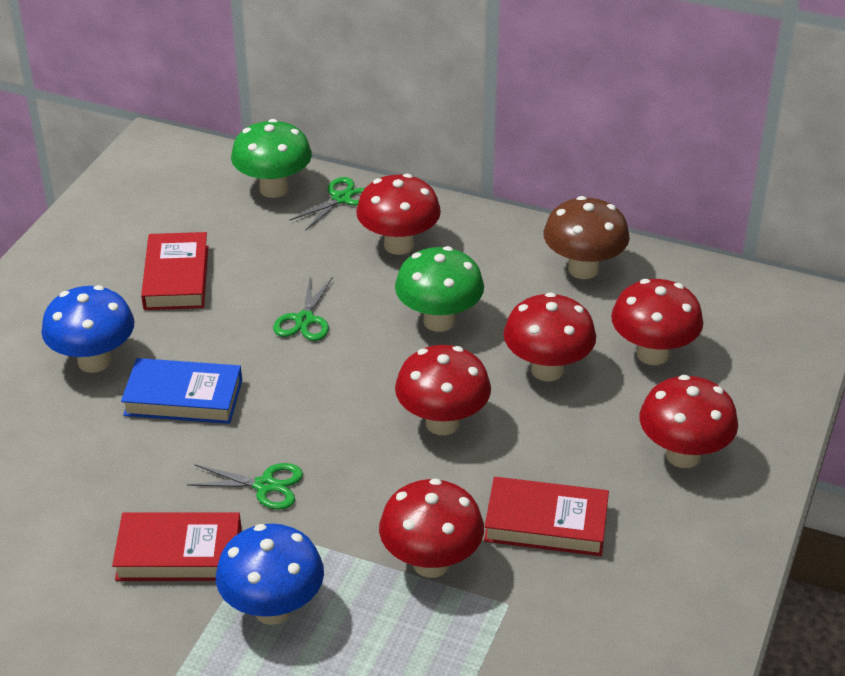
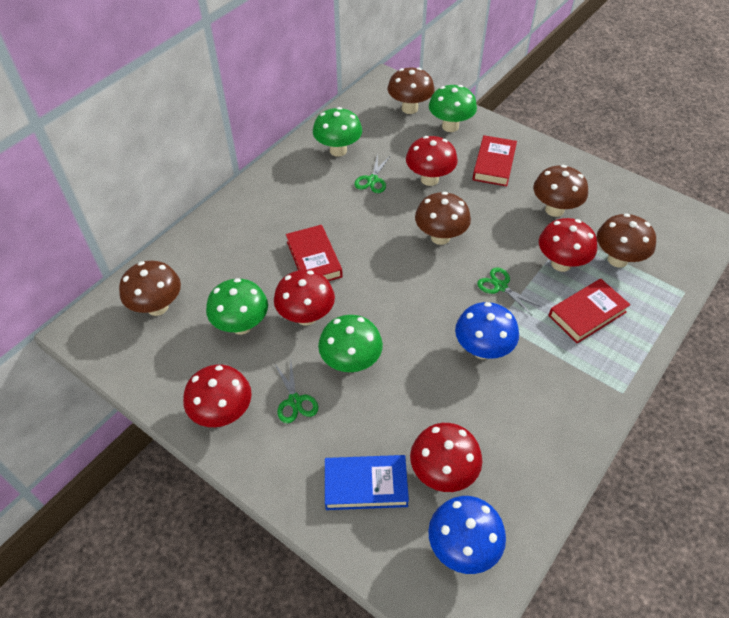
brown mushroom: [543,196,630,279] = 1 -> [119,261,181,316] [388,67,435,114] [415,192,471,245] [533,165,588,217] [597,213,656,268] = 5
green mushroom: [231,119,312,198] [395,246,484,332] = 2 -> [206,278,268,335] [313,107,362,157] [318,315,383,372] [429,85,477,132] = 4
red mushroom: [356,174,441,255] [379,478,484,578] [395,345,491,435] [504,292,596,381] [611,279,703,365] [639,375,738,468] = 6 -> [183,364,252,427] [274,270,335,326] [406,136,458,186] [410,423,482,492] [539,218,597,272] = 5

